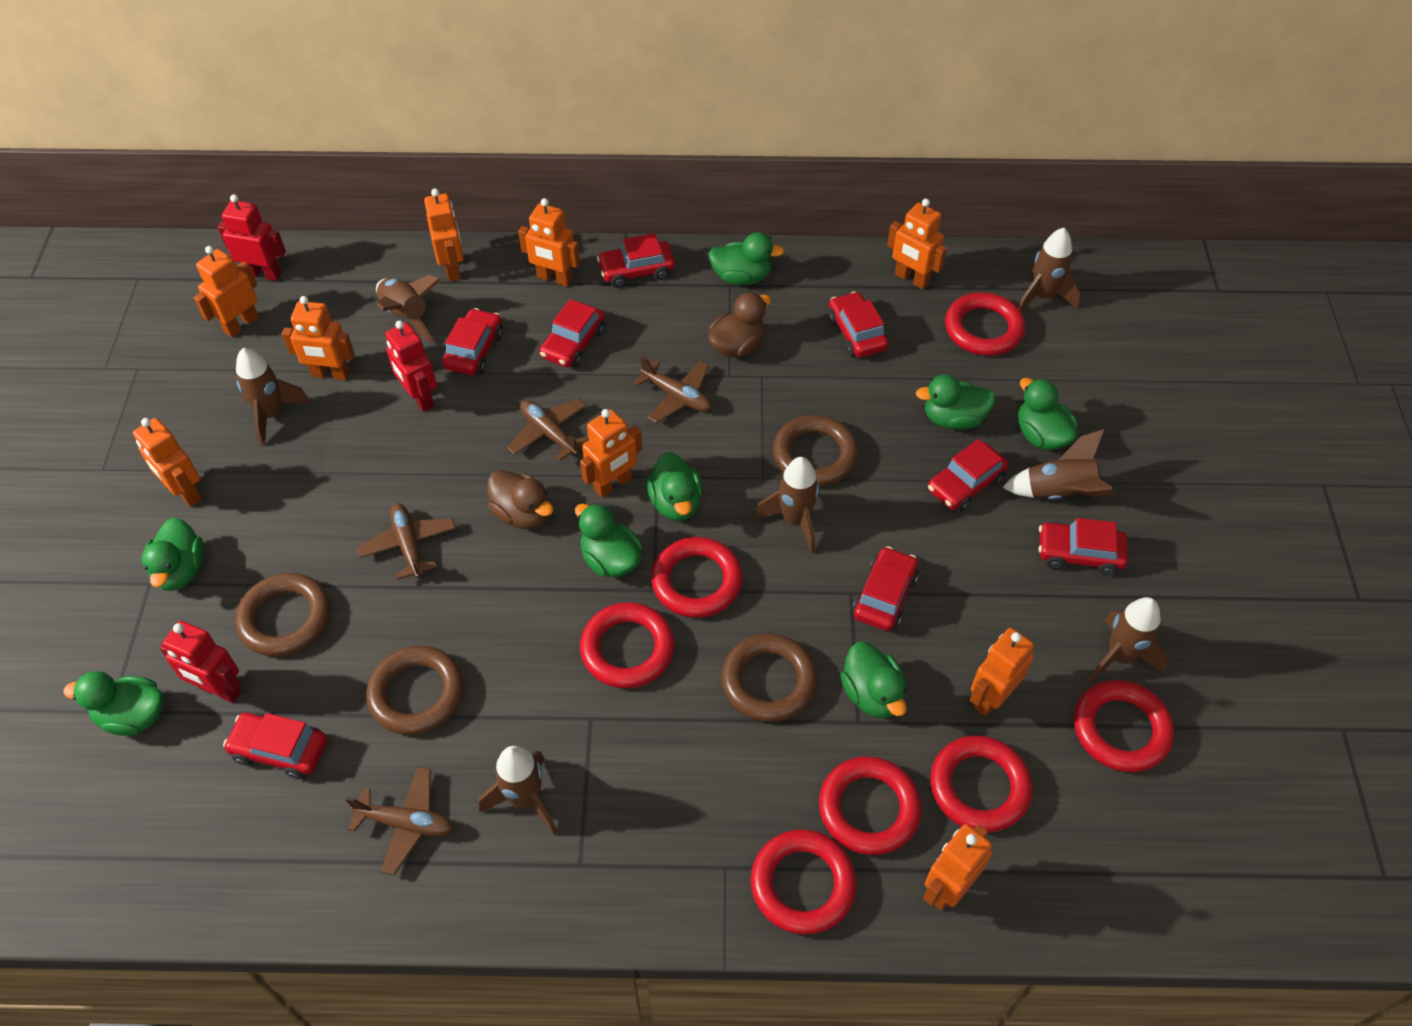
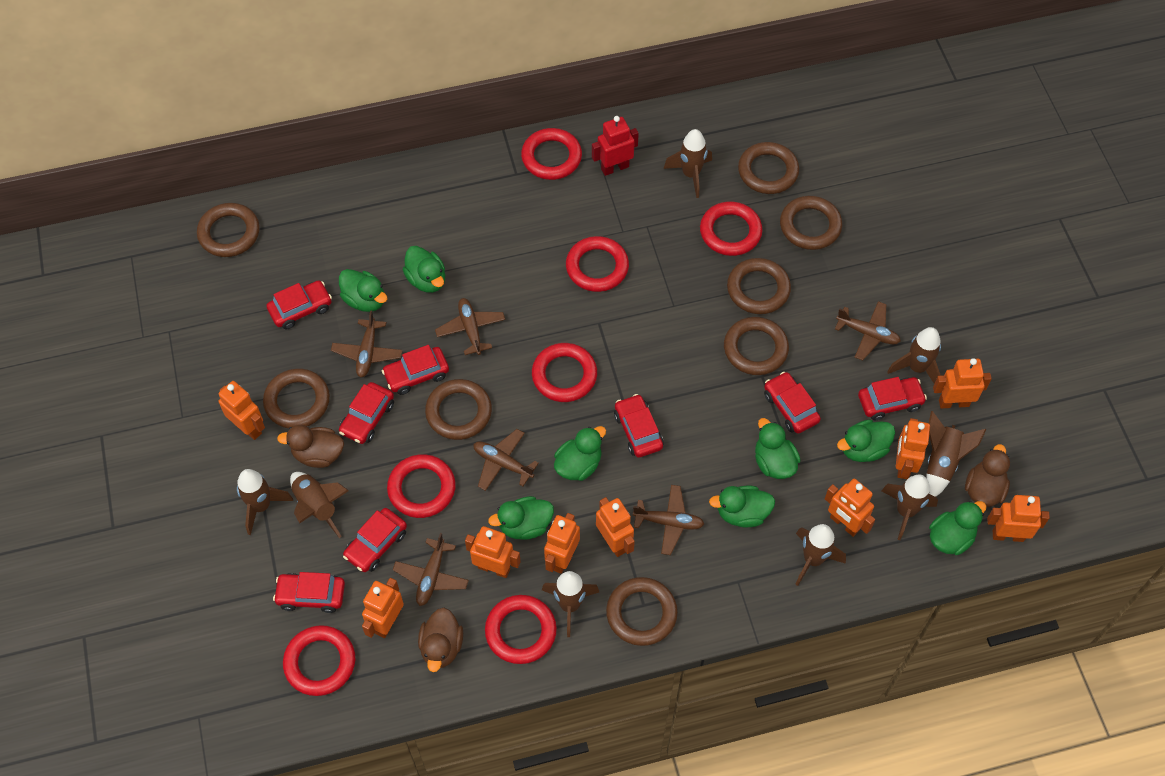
brown duck: [488,470,554,529] [708,292,771,358] = 2 -> [277,425,344,468] [418,608,463,672] [965,444,1010,507] = 3
brown plane: [345,767,454,875] [357,503,456,580] [507,399,589,461] [634,356,712,423] = 4 -> [331,310,403,378] [393,533,469,606] [435,298,505,355] [474,429,539,491] [633,485,704,555] [835,301,901,361] = 6
brown ring: [235,573,330,657] [366,646,464,735] [721,634,817,722] [773,415,858,486] = 4 -> [197,203,260,257] [263,369,330,428] [425,379,492,440] [606,577,678,646] [724,317,789,375] [727,258,791,314] [738,142,799,194] [780,196,842,250] = 8
brown rocket: [236,348,311,446] [376,275,441,343] [478,746,557,835] [754,457,820,554] [1002,429,1117,499] [1018,228,1081,312] [1088,597,1168,683] = 7 -> [237,469,293,535] [290,472,349,538] [542,571,599,637] [664,129,712,198] [795,524,846,586] [881,474,938,540] [887,327,941,384] [926,411,987,497] = 8
red robot: [160,621,242,703] [218,194,286,281] [385,320,437,412] = 3 -> [592,116,639,176] = 1

